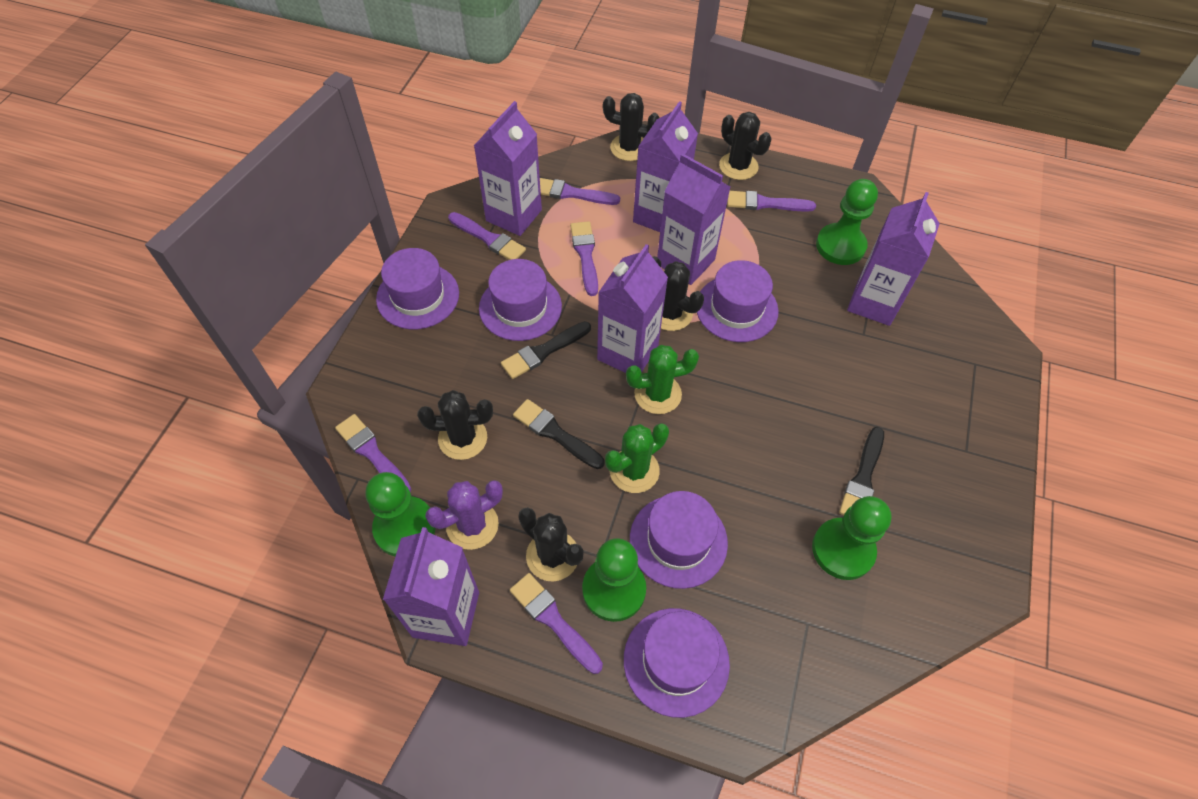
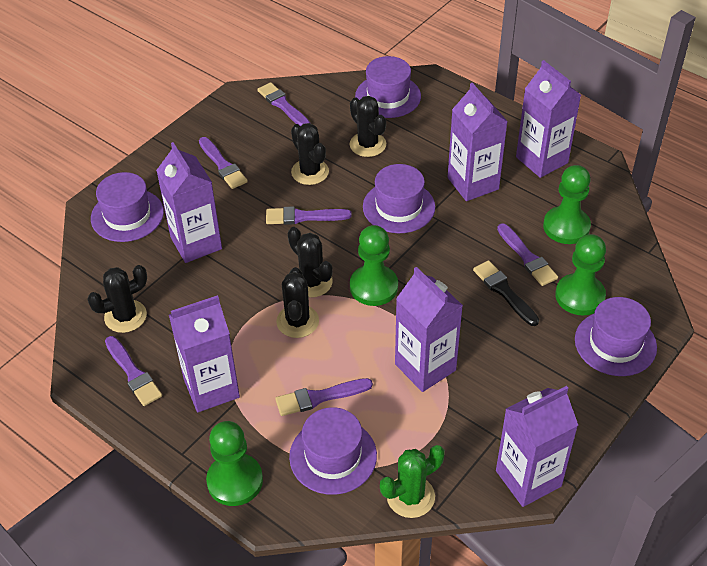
black brush: [501,321,591,379] [513,399,605,469] [839,427,884,515] = 3 -> [473,260,539,326] = 1
green cactus: [605,423,669,493] [626,345,699,414] = 2 -> [380,445,445,518] = 1
purple cactus: [425,480,503,550] = 1 -> none = 0

